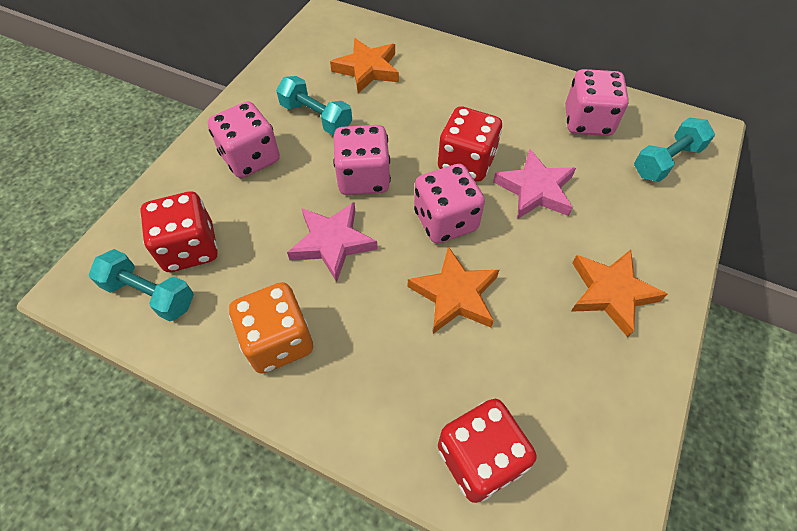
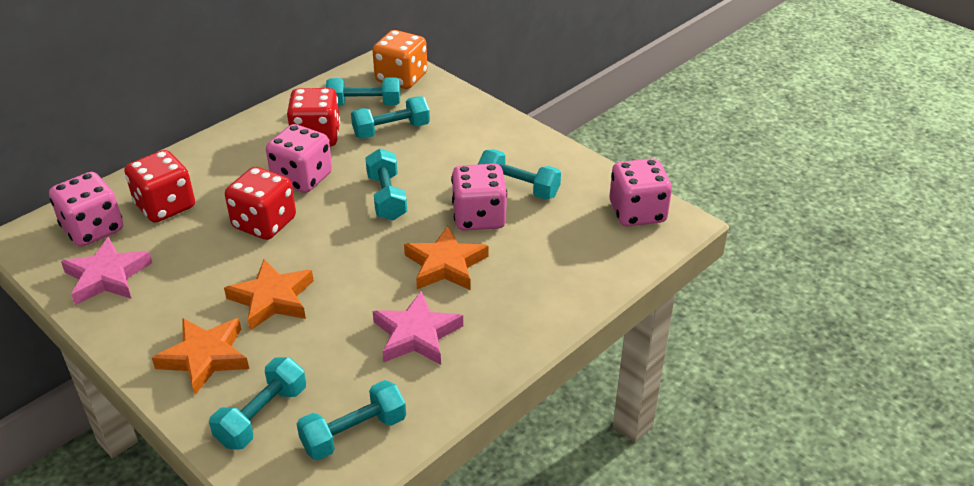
turquoise dumbbell: [89,249,194,321] [276,76,352,135] [634,118,715,182] = 3 -> [209,357,306,450] [297,380,406,460] [326,77,400,106] [351,96,430,139] [365,148,407,220] [478,149,561,200] = 6

